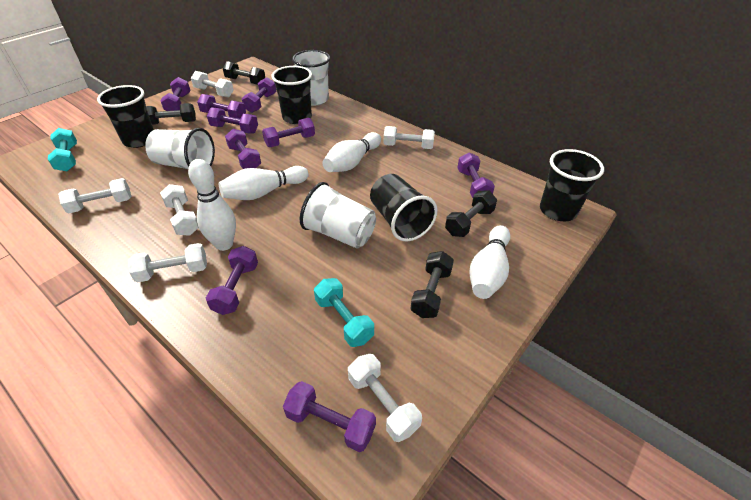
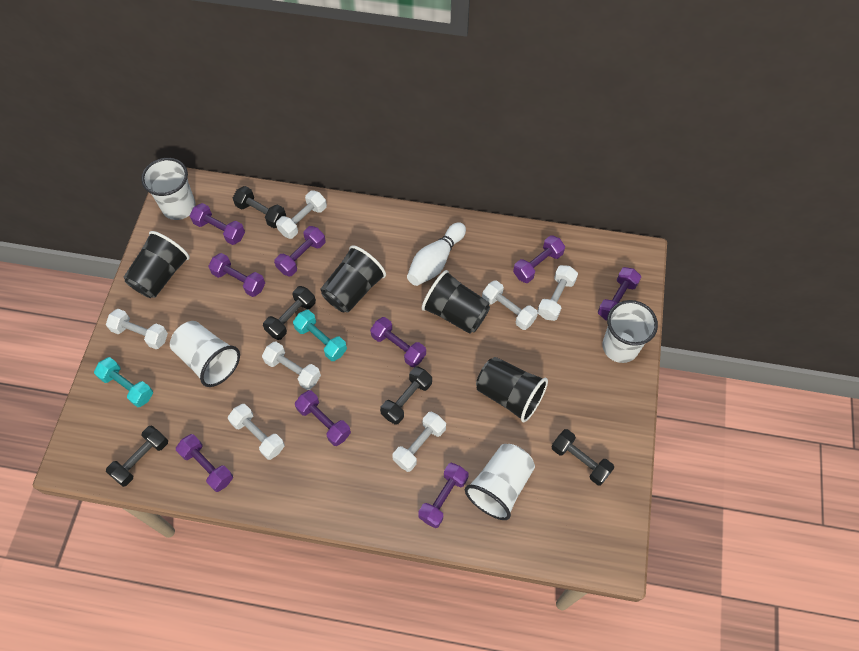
black dumbbell: [146,103,196,125] [223,61,265,85] [410,251,454,318] [445,190,497,237] = 4 -> [106,425,168,487] [233,186,286,228] [263,286,316,340] [380,366,432,425] [551,429,614,485] = 5
white bowling pin: [188,159,236,251] [219,166,309,200] [323,132,381,172] [469,225,510,299] = 4 -> [407,222,466,286] = 1
white cup: [145,128,215,169] [292,50,330,106] [300,182,376,249] = 3 -> [141,158,196,220] [170,321,240,387] [465,444,535,520] [602,300,658,363] = 4
white dumbbell: [58,178,132,213] [128,243,207,283] [160,184,199,236] [191,71,234,97] [348,354,422,442] [384,126,435,149] = 6 -> [106,309,168,349] [228,404,285,460] [262,341,321,390] [276,190,327,239] [392,412,446,472] [482,280,538,330] [537,265,578,321] = 7

